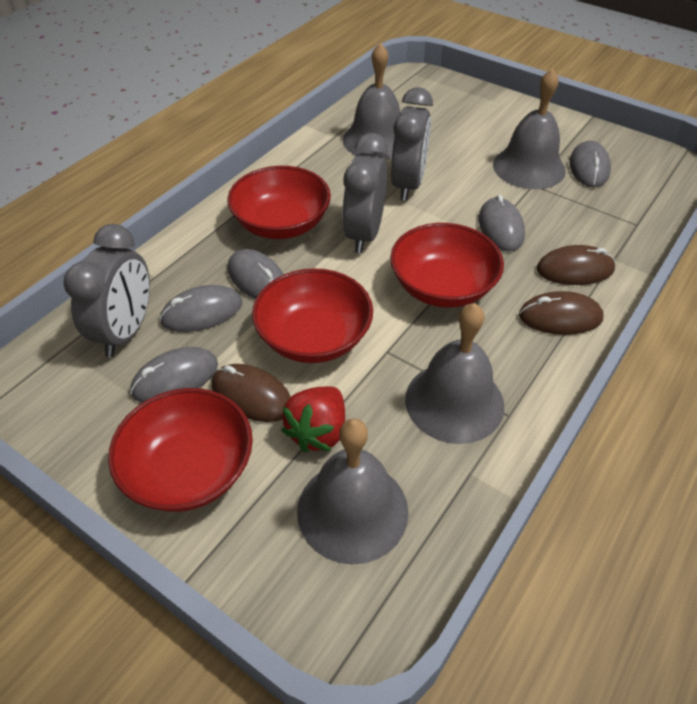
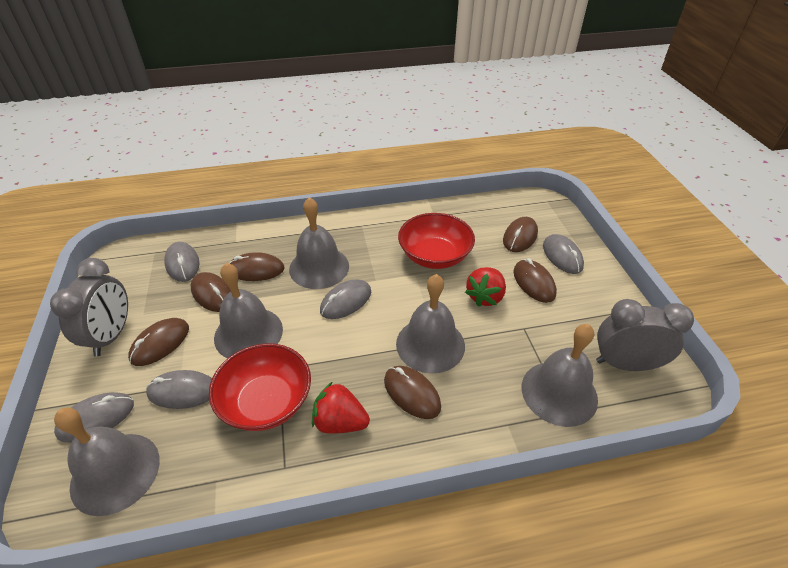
brown mouse: [212,364,291,422] [519,291,603,335] [536,245,615,285] = 3 -> [128,318,189,366] [191,272,231,312] [229,252,285,281] [384,366,441,419] [503,217,538,252] [513,258,557,303] = 6
grey bell: [297,418,409,565] [343,43,400,160] [405,303,505,444] [493,69,566,190] = 4 -> [54,408,160,516] [214,263,283,358] [289,197,349,289] [396,274,465,373] [522,324,598,427] = 5
grey clock: [64,224,150,357] [342,133,388,253] [391,87,433,201] = 3 -> [50,258,128,357] [596,299,694,371] = 2
red bowl: [108,388,253,512] [227,166,331,239] [252,268,373,363] [390,223,504,308] = 4 -> [209,344,311,431] [398,213,475,269] = 2
red strawberry: [281,386,345,452] = 1 -> [312,381,370,434] [465,267,506,307] = 2

